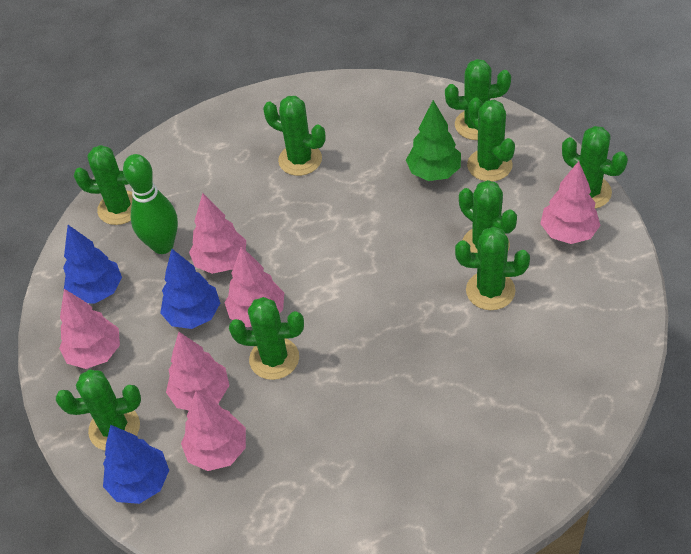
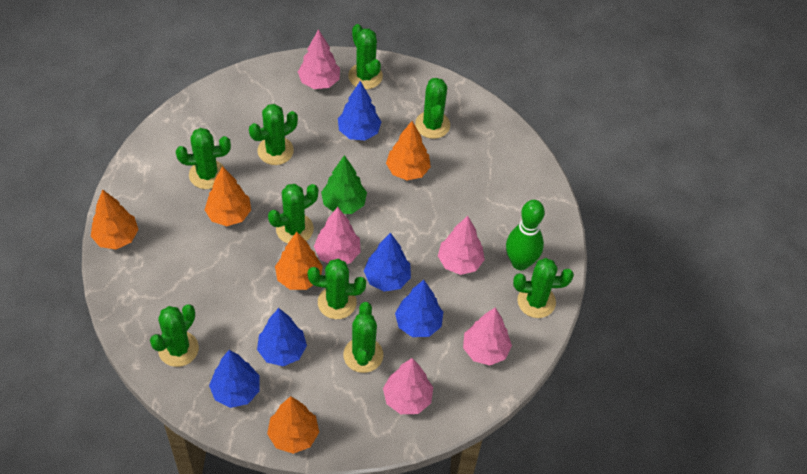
blue tree: [63,225,122,304] [103,425,169,504] [160,249,220,329] = 3 -> [209,350,260,408] [257,308,307,366] [338,81,381,140] [364,232,411,292] [395,280,443,337] = 5
orange tree: none = 0 -> [91,189,139,249] [205,166,251,226] [267,396,319,454] [275,232,323,290] [386,121,431,180] = 5
pink tree: [59,289,120,369] [166,332,229,410] [181,391,246,471] [189,193,246,274] [225,246,284,327] [540,161,601,244] = 6 -> [298,29,340,89] [314,207,361,264] [383,358,433,414] [438,216,485,275] [463,308,512,365] = 5

